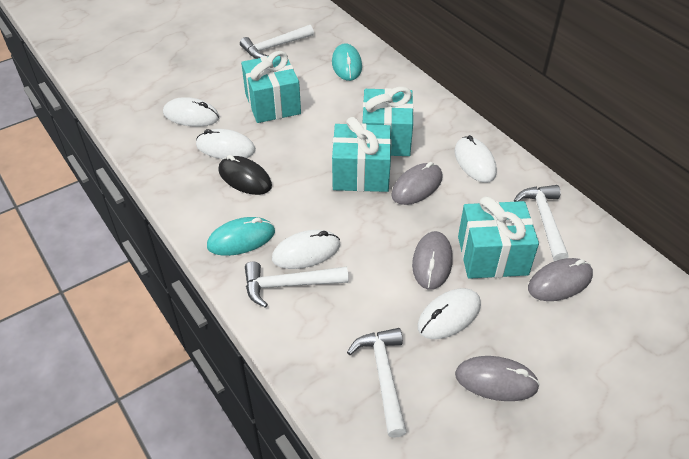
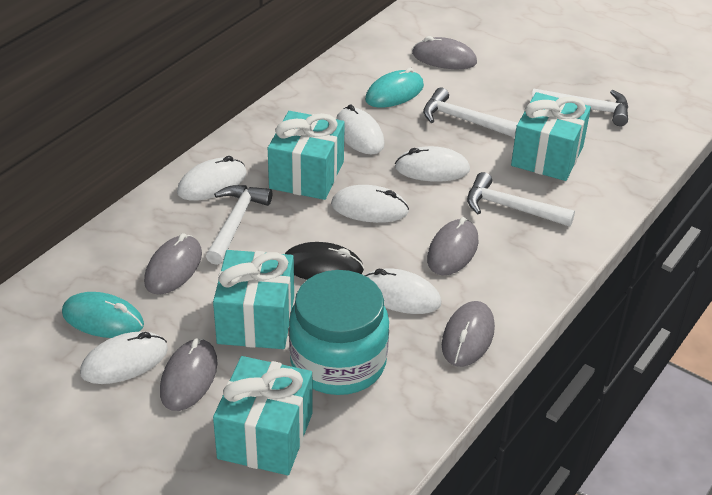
grey mouse: [391,162,443,205] [412,231,453,290] [455,356,540,401] [528,258,593,301] = 4 -> [144,233,202,295] [160,338,217,411] [412,36,477,69] [427,217,478,276] [442,301,495,367] = 5
turquoise jar: none = 0 -> [289,270,389,395] = 1
white mouse: [163,97,220,127] [196,129,256,159] [272,230,340,269] [417,288,481,339] [455,135,497,183] = 5 -> [80,332,168,384] [177,156,247,201] [331,185,409,223] [336,104,385,155] [365,268,441,314] [395,146,470,182] = 6

